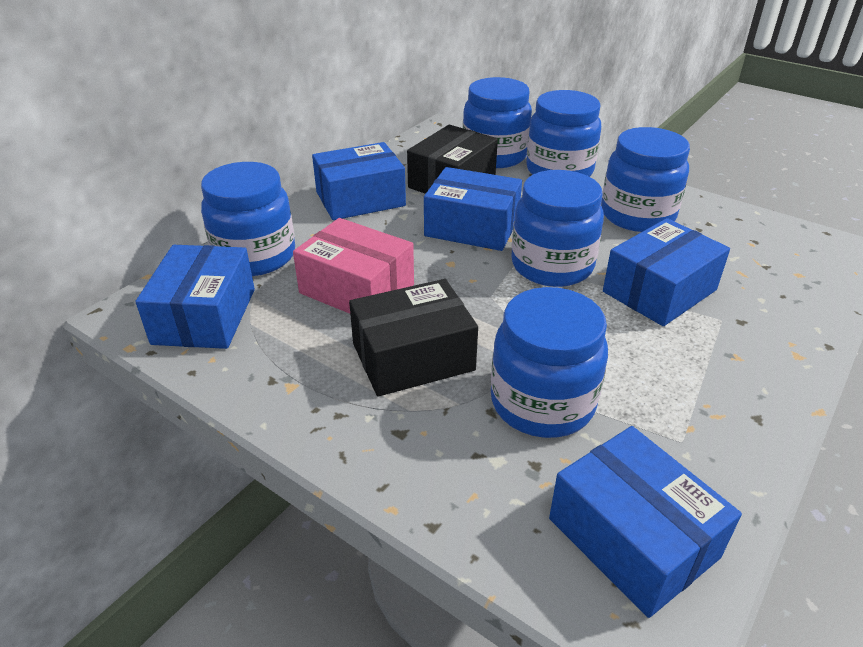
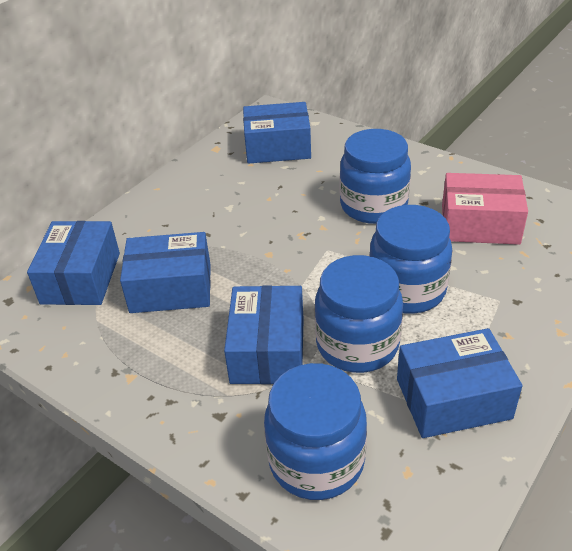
black box: [349,279,478,397] [407,125,498,194] = 2 -> none = 0
blue jar: [201,162,295,276] [463,77,532,168] [491,287,608,438] [511,170,604,287] [526,90,601,177] [601,127,690,232] = 6 -> [264,363,367,500] [315,255,403,373] [340,129,411,224] [369,205,452,314] = 4

